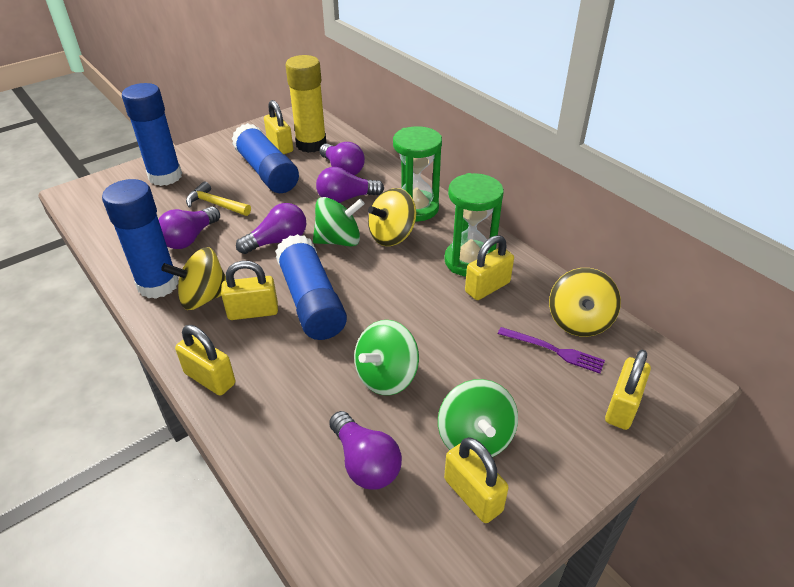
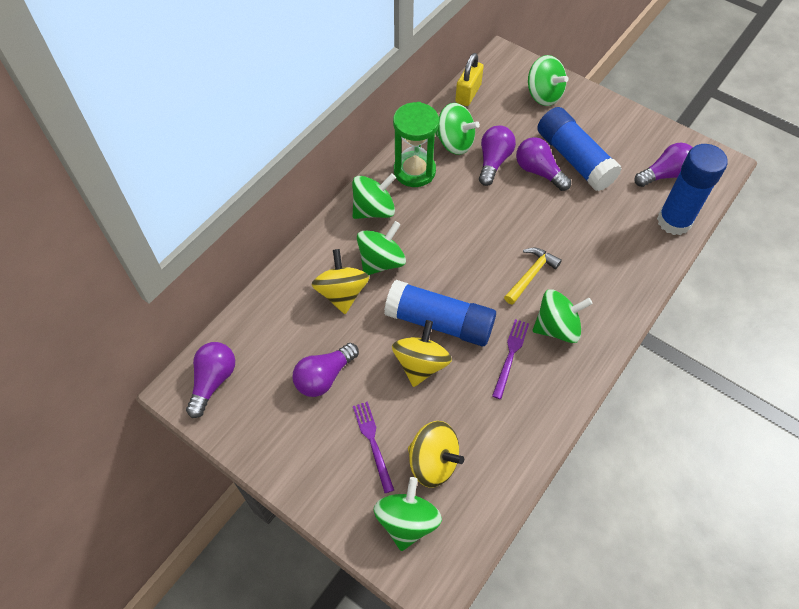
blue glue stick: [102,179,179,299] [122,83,182,186] [231,123,299,193] [275,234,347,340] = 4 -> [384,280,496,346] [537,107,622,191] [657,144,728,235] = 3
green hourglass: [393,126,442,221] [444,173,504,276] = 2 -> [393,102,439,187] = 1
green spinning top: [313,197,365,247] [354,320,419,395] [438,379,518,457] = 3 -> [352,173,396,219] [357,221,406,275] [374,477,442,551] [435,103,480,155] [528,55,569,106] [533,290,593,343] = 6
purple fork: [498,327,605,374] = 1 -> [353,401,394,493] [492,319,529,399] = 2
yellow glue stick: [285,55,326,153] = 1 -> none = 0
yellow padlock: [175,325,235,396] [221,261,278,320] [264,100,293,154] [444,437,509,523] [465,235,514,300] [605,349,651,430] = 6 -> [455,53,484,106] = 1

